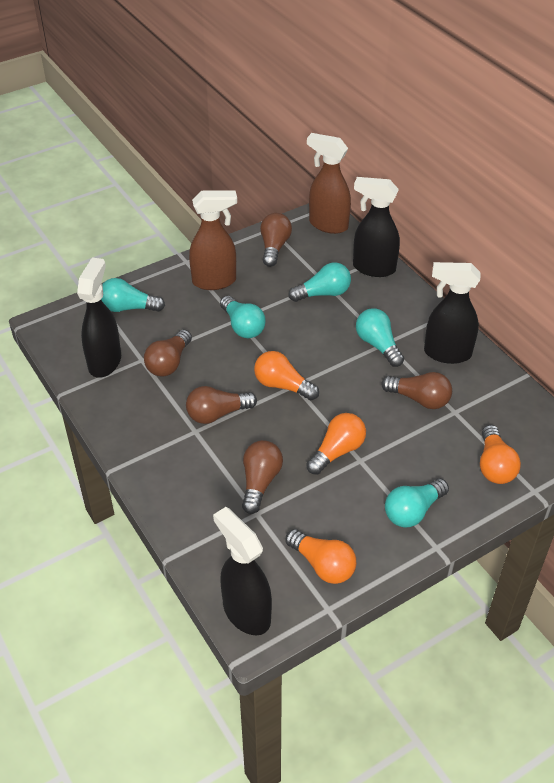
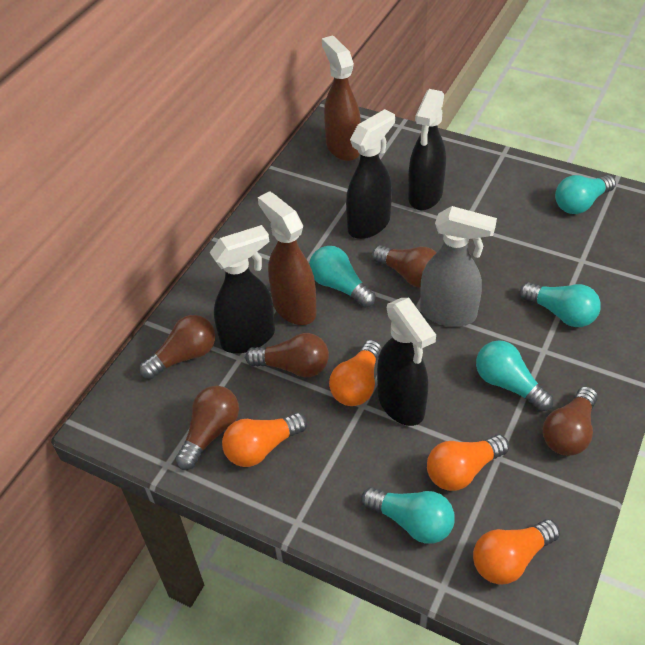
grey spray bottle: none = 0 -> [420,206,497,327] = 1

